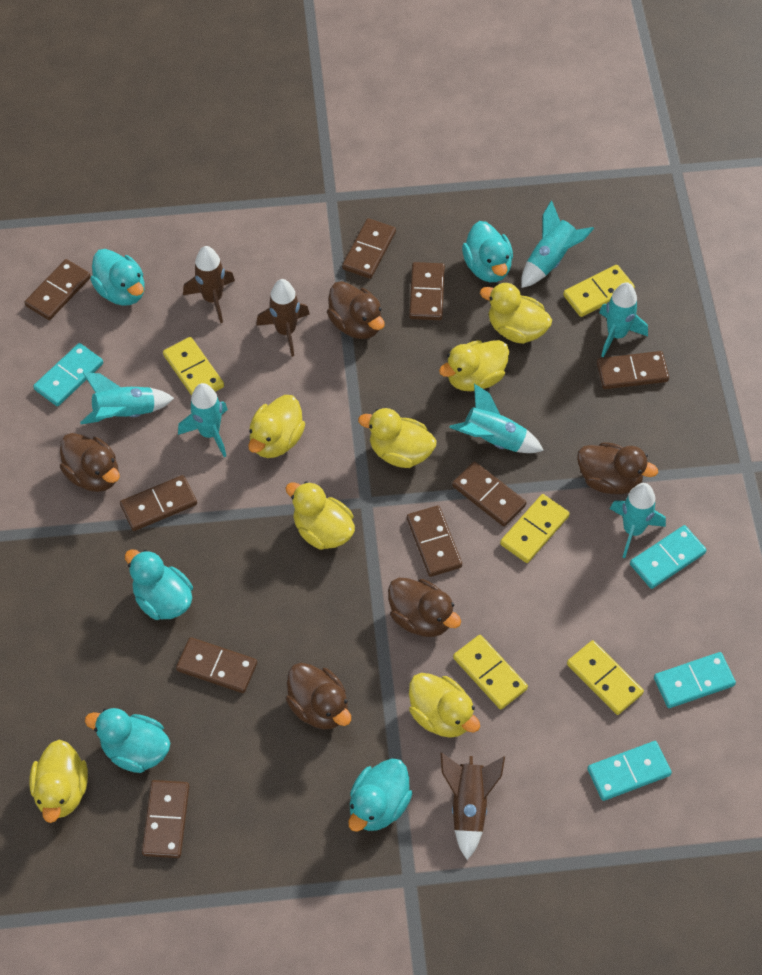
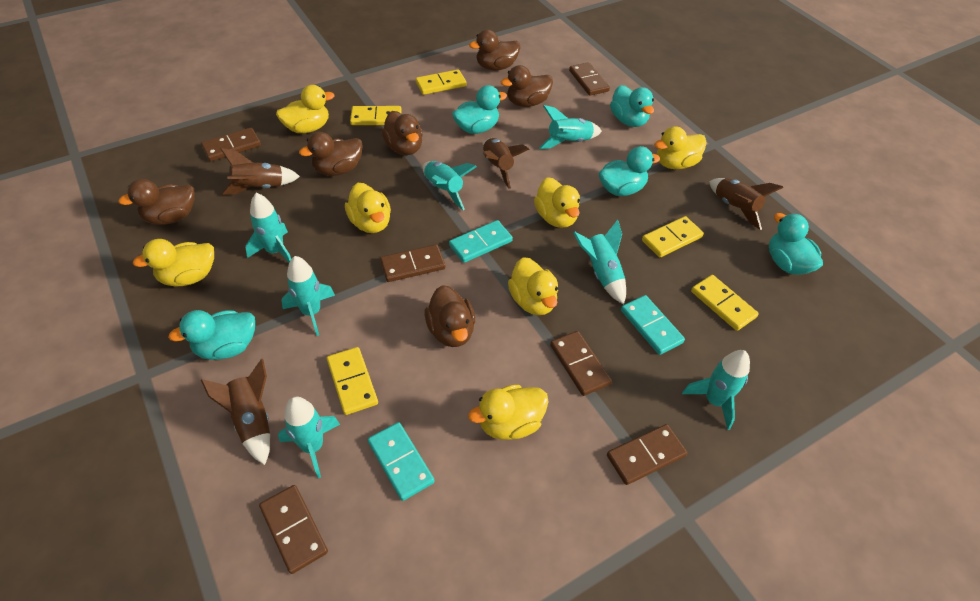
brown domino: [24,259,91,320] [120,475,197,531] [142,780,190,858] [176,637,257,693] [342,218,396,279] [407,506,462,577] [409,262,445,320] [452,462,526,527] [597,351,669,389] = 9 -> [201,128,261,161] [259,485,328,574] [380,244,446,282] [550,331,612,396] [569,62,610,96] [607,424,687,485] = 6
brown duck: [60,433,120,492] [286,663,351,729] [327,281,385,339] [388,578,461,637] [577,442,658,494] = 5 -> [118,179,195,225] [299,132,363,176] [381,111,423,155] [424,285,475,347] [469,30,520,70] [501,65,553,107] = 6
brown rocket: [183,246,235,323] [256,279,310,357] [441,753,505,860] = 3 -> [201,359,270,465] [221,148,300,195] [483,138,530,189] [709,178,783,230] = 4
turquoise domino: [33,343,103,406] [587,741,672,801] [630,525,706,589] [654,652,736,708] = 4 -> [368,422,435,501] [449,220,513,263] [621,295,685,355] = 3
turquoise rocket: [80,372,174,424] [178,383,228,457] [449,384,544,453] [521,200,594,288] [599,282,648,357] [610,483,666,558] = 6 -> [245,193,291,263] [278,397,340,478] [281,256,335,336] [422,161,477,210] [539,105,602,149] [573,220,626,304] [682,350,750,430] = 7

